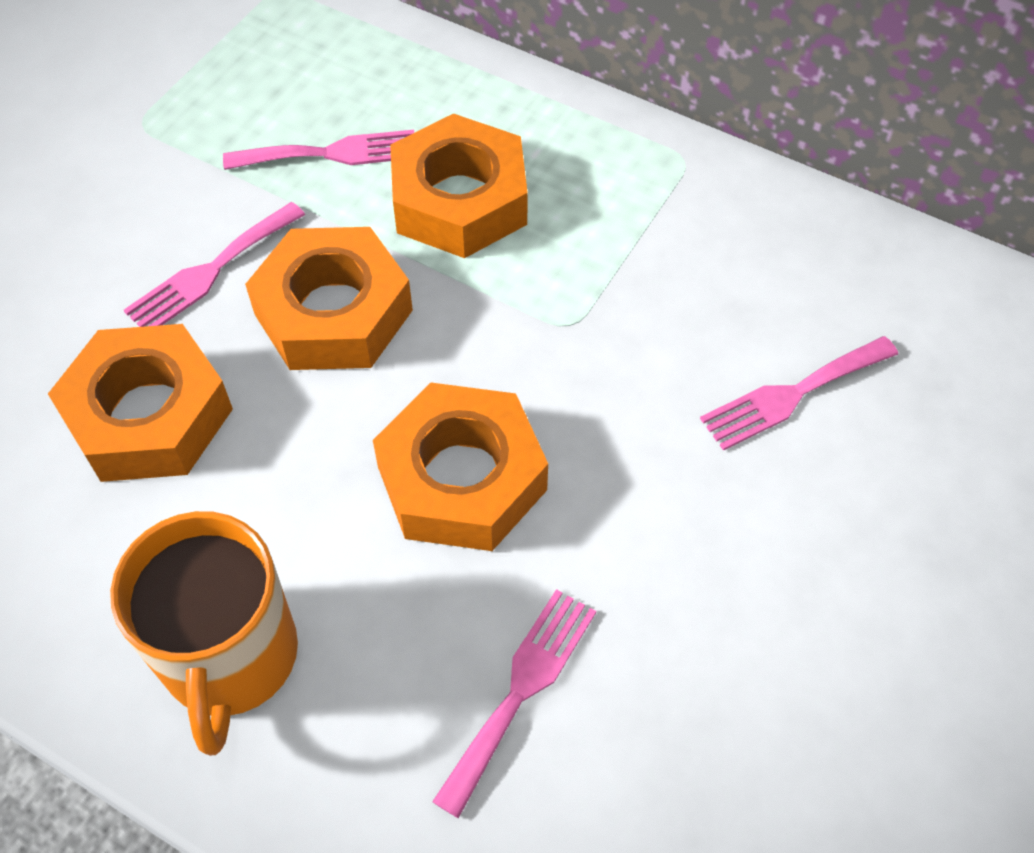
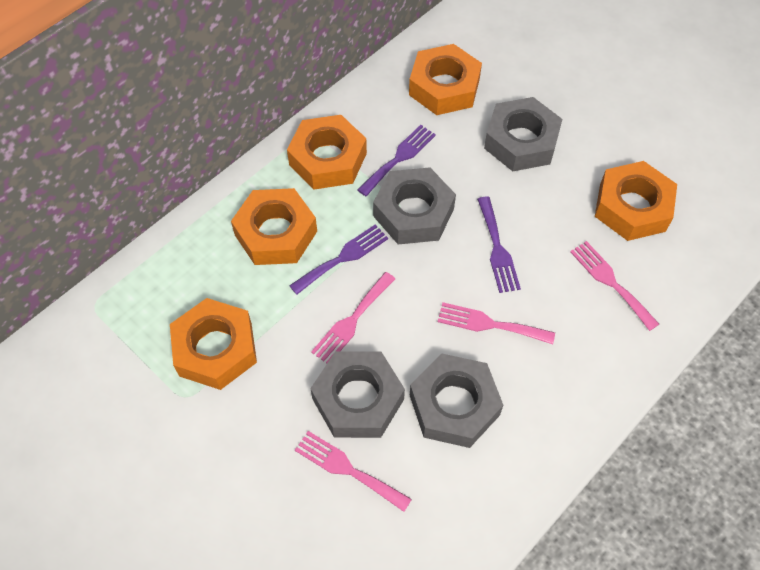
grey nut: none = 0 -> [310,351,405,438] [373,167,456,244] [410,353,503,448] [484,97,562,171] = 4
orange mug: [110,511,298,756] = 1 -> none = 0
orange nut: [48,324,233,482] [245,227,413,370] [373,383,548,551] [390,113,528,258] = 4 -> [170,298,257,390] [231,188,317,265] [287,115,367,190] [409,44,482,115] [595,161,677,241] = 5
purple fork: none = 0 -> [289,224,388,295] [357,125,436,196] [477,197,521,293] = 3

